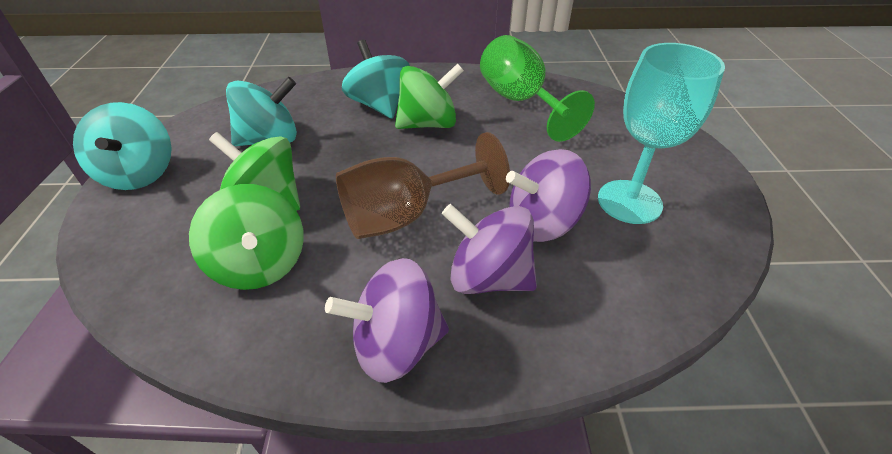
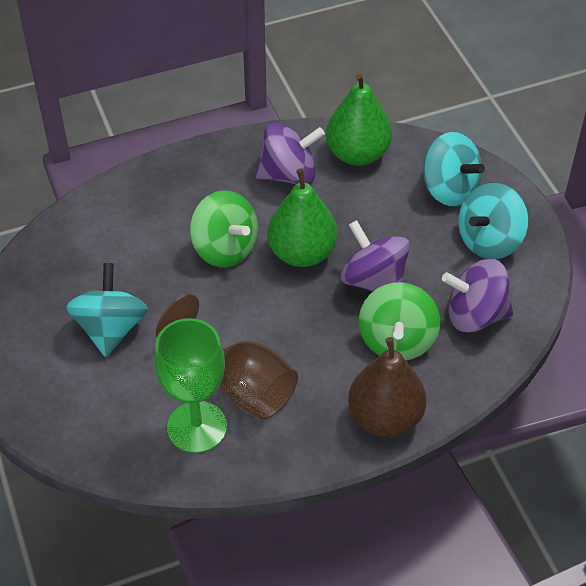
brown pear: none = 0 -> [348,337,426,437] = 1
green pear: none = 0 -> [267,169,338,267] [326,73,392,166] = 2
green spinning top: [189,184,304,290] [209,132,300,211] [395,63,464,129] = 3 -> [190,190,258,267] [359,283,440,361] = 2
turquoise goblet: [598,43,725,224] = 1 -> none = 0

